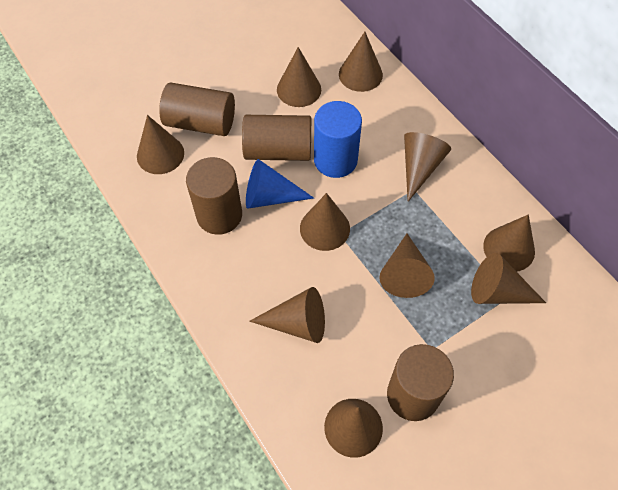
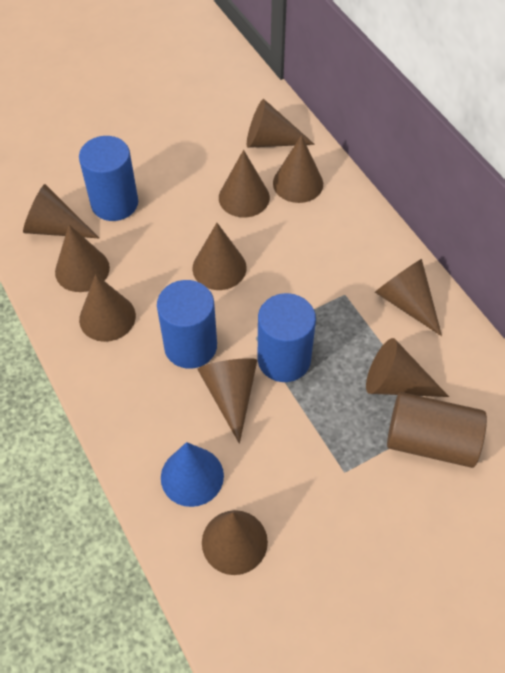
blue cylinder: [314,101,362,178] = 1 -> [79,136,138,221] [157,280,217,369] [258,293,316,382] = 3
brown cone: [137,115,184,174] [249,287,325,343] [277,47,321,107] [300,193,350,251] [324,399,383,458] [339,32,383,92] [379,234,435,298] [404,132,451,202] [471,253,546,304] [483,214,535,272] = 10 -> [23,184,99,238] [55,225,110,292] [79,274,136,342] [192,223,247,290] [198,358,257,444] [202,510,268,575] [219,150,270,217] [247,99,315,148] [273,135,323,203] [366,338,449,397] [375,259,442,336] = 11
brown cylinder: [159,82,235,136] [186,157,242,235] [242,115,311,161] [387,344,454,421] = 4 -> [387,392,487,468] = 1

